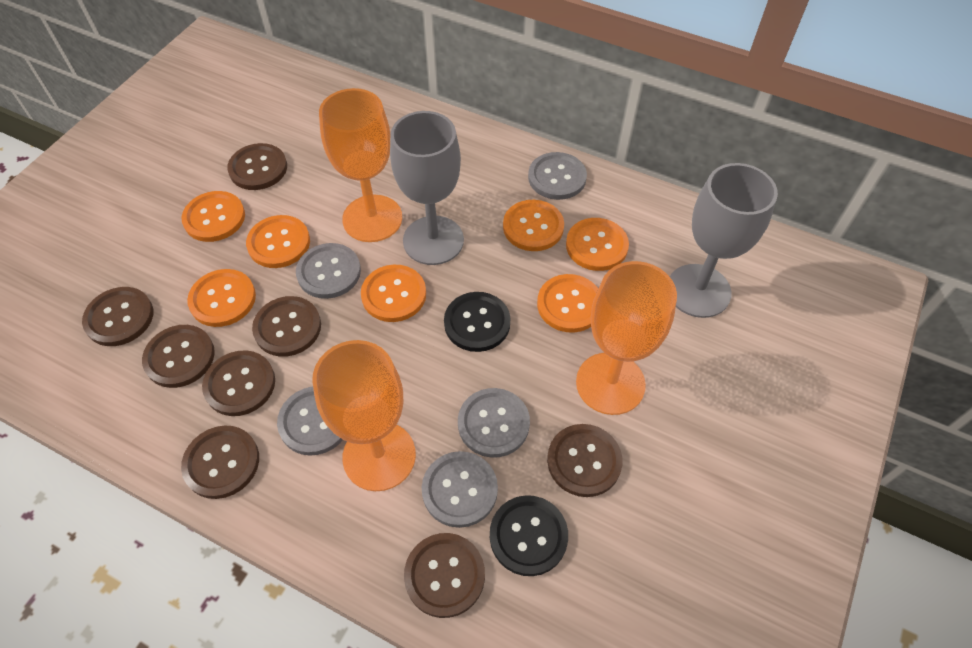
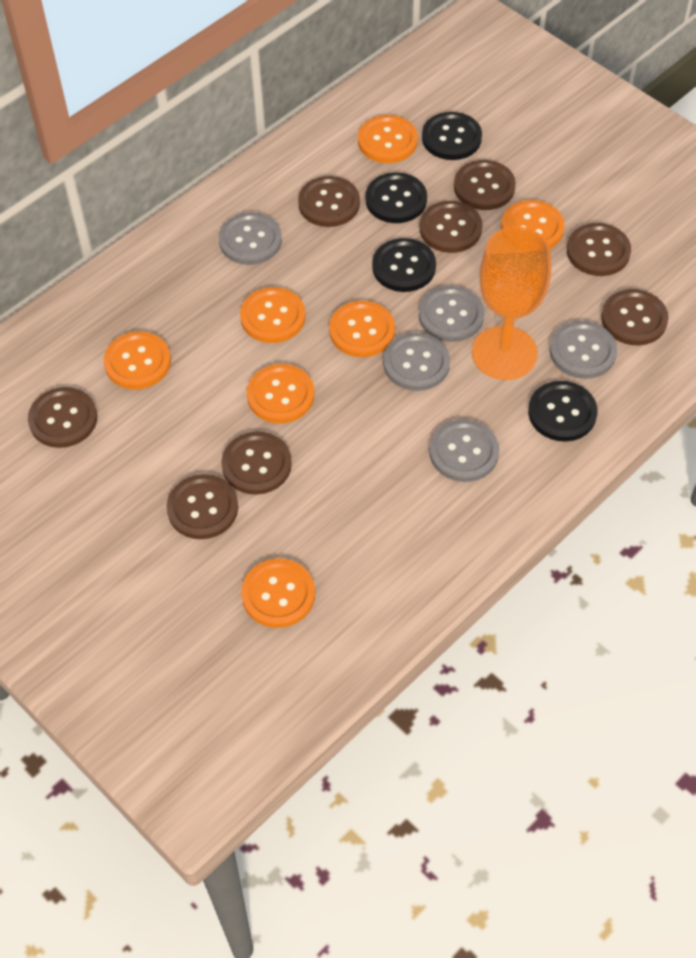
black button: [444,292,510,352] [490,495,568,576] = 2 -> [366,172,427,223] [372,238,436,292] [422,112,482,160] [528,381,598,442] = 4
grey goblet: [390,111,464,265] [670,163,778,318] = 2 -> none = 0
orange goblet: [312,340,416,491] [319,88,402,242] [576,261,677,415] = 3 -> [472,227,551,380] = 1

